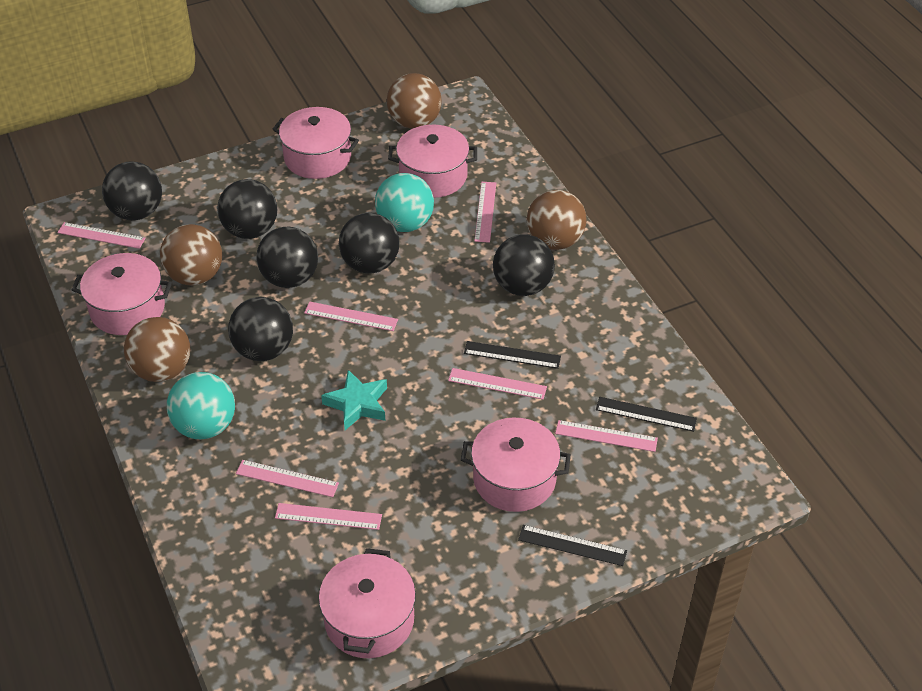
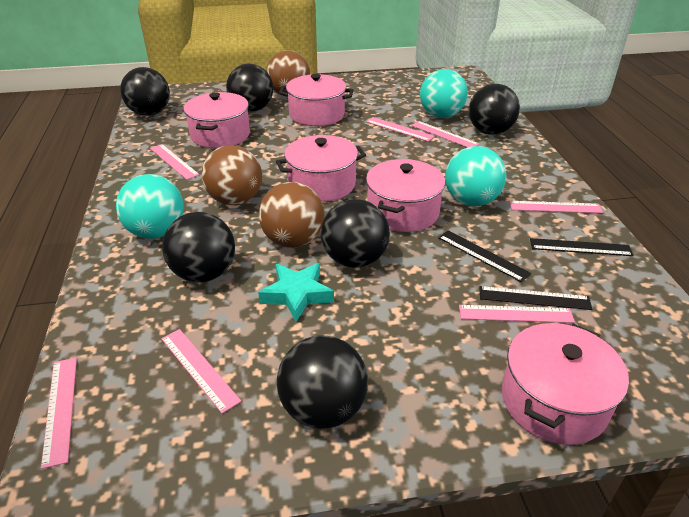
brown ball: [124,317,190,382] [160,224,222,286] [387,73,442,129] [527,190,586,250] = 4 -> [201,145,262,205] [259,182,325,248] [266,50,310,97] = 3
turquoise ball: [167,372,235,439] [375,173,434,232] = 2 -> [116,174,184,239] [420,69,468,118] [445,146,506,207] = 3

